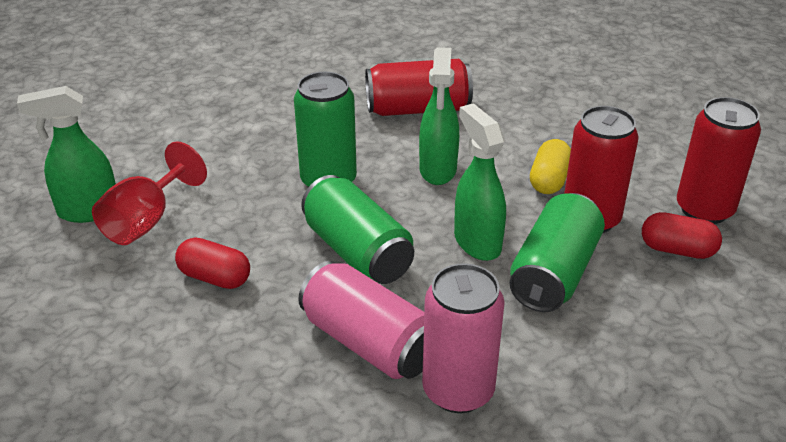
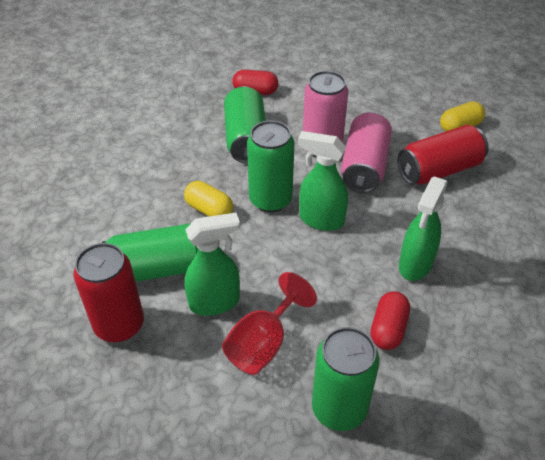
green can: [294,72,357,187] [301,175,414,284] [509,193,605,312] = 3 -> [102,223,198,282] [224,86,266,164] [247,120,294,212] [312,327,380,431] = 4
red can: [365,59,473,116] [564,106,639,233] [677,97,761,224] = 3 -> [74,243,144,342] [397,125,489,185] = 2
yellow capsule: [530,139,571,194] = 1 -> [184,181,233,217] [440,101,485,131] = 2

